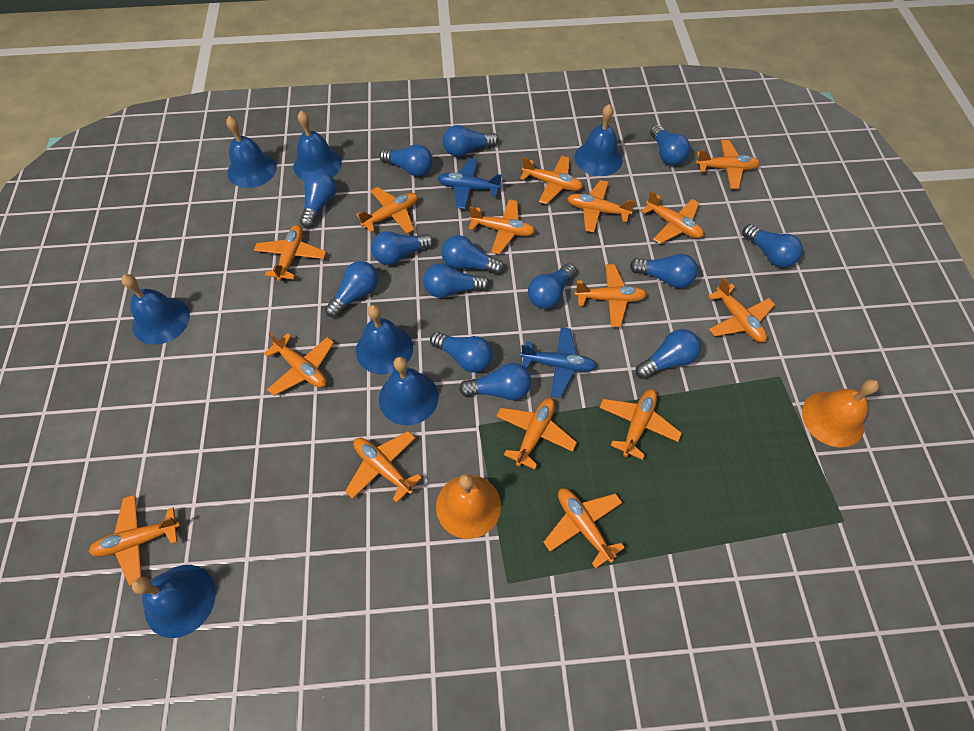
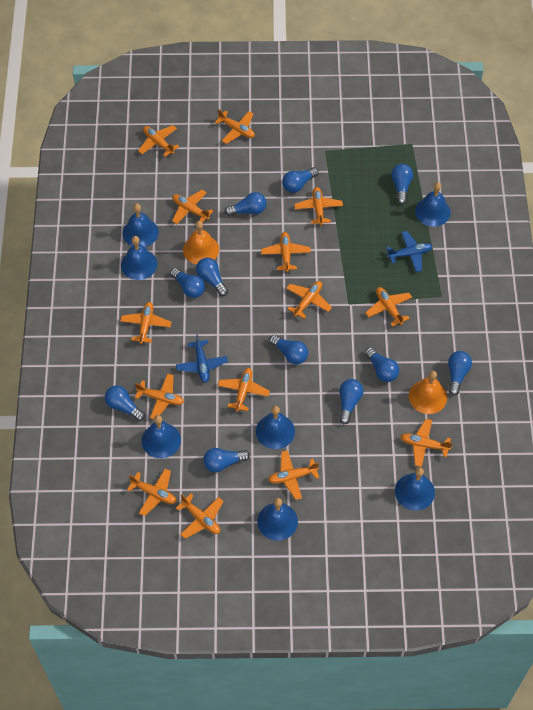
blue light bulb: [300,171,336,228] [325,261,379,317] [371,231,434,265] [379,144,433,176] [423,263,490,298] [430,332,493,373] [441,235,504,274] [443,125,499,157] [459,363,531,400] [528,263,577,309] [630,254,698,288] [635,329,701,379] [650,125,691,165] [742,224,803,268] = 14 -> [105,385,145,421] [170,268,205,298] [196,258,228,296] [203,448,250,473] [224,192,266,216] [269,335,308,364] [282,167,319,193] [339,379,364,424] [365,347,399,382] [391,164,413,204] [448,351,472,396] = 11
orange plane: [89,495,180,586] [254,225,326,281] [264,332,334,396] [345,431,422,503] [356,187,418,234] [469,199,535,254] [496,398,577,470] [520,156,583,204] [544,488,625,569] [567,180,636,233] [574,264,647,327] [599,389,682,460] [641,191,704,244] [696,140,760,189] [708,278,775,343] = 15 -> [120,302,171,344] [127,468,176,516] [135,373,184,419] [138,125,179,157] [172,190,213,224] [176,494,224,539] [214,109,255,144] [218,368,270,412] [261,232,311,272] [268,450,319,500] [286,281,332,319] [294,187,343,226] [365,287,412,327] [401,419,452,467] = 14

